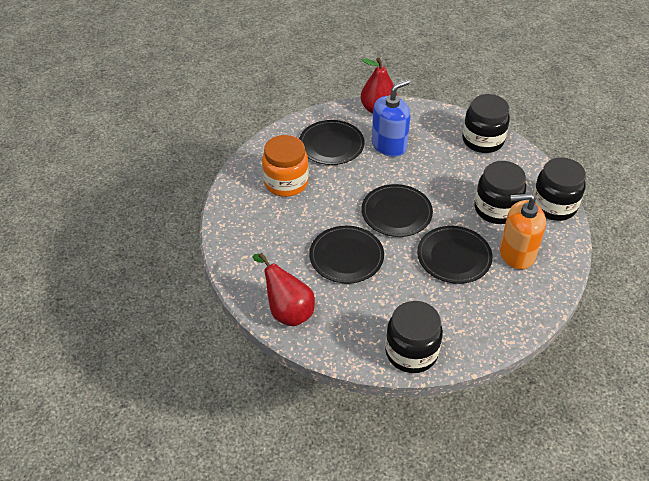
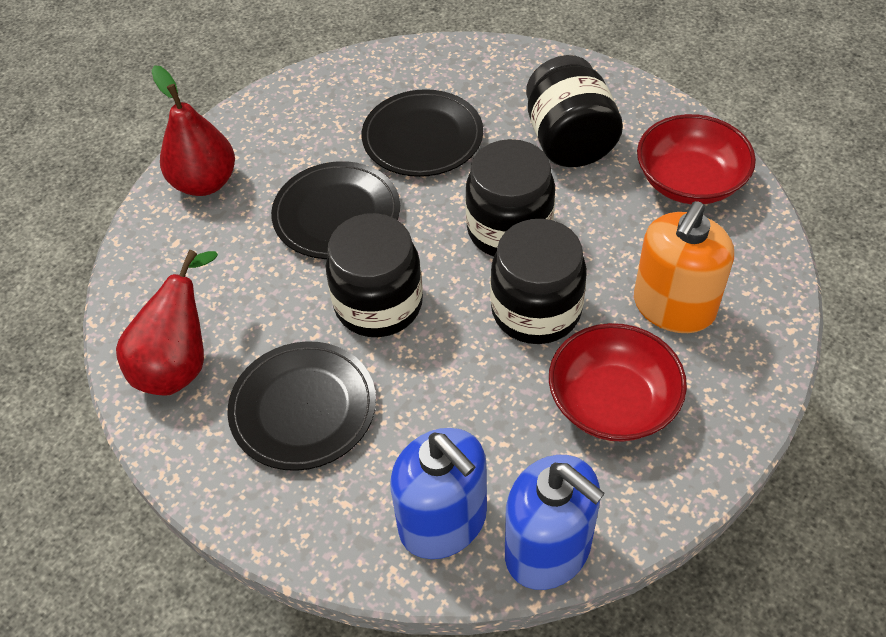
black plate: [299,120,365,165] [309,226,384,284] [361,184,433,237] [417,226,493,284] = 4 -> [227,341,376,471] [271,161,400,259] [362,89,483,177] = 3
blue soap dispenser: [372,79,411,157] = 1 -> [390,428,487,559] [505,455,605,590] = 2
orange jar: [262,135,309,197] = 1 -> none = 0
red bowl: none = 0 -> [549,323,687,442] [637,114,756,204] = 2

